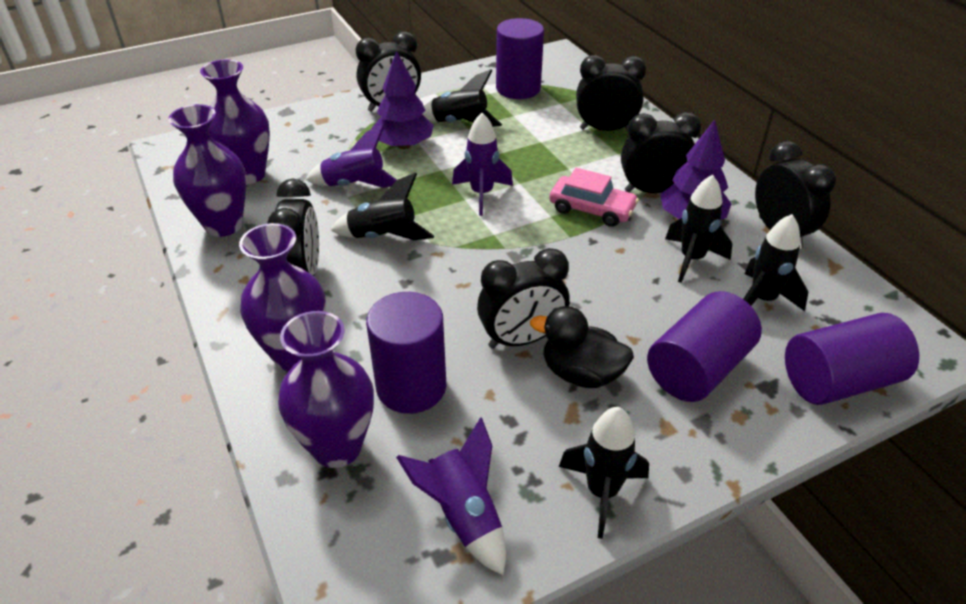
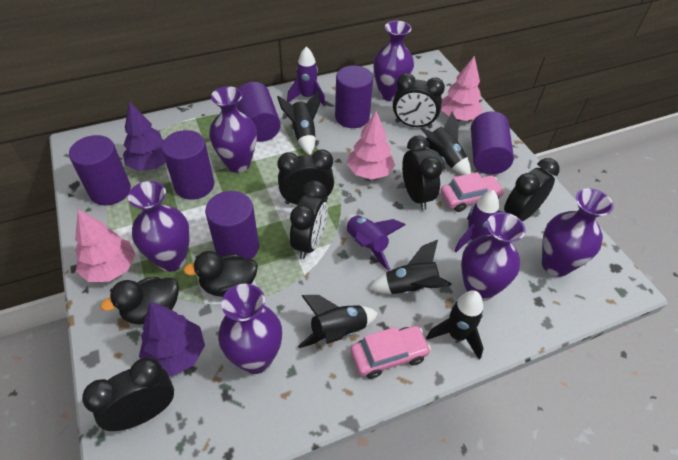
black duck: [530,306,634,388] = 1 -> [100,277,179,324] [183,251,258,297] = 2
pink car: [550,168,639,227] = 1 -> [350,326,431,379] [440,172,504,212] = 2
pink tree: none = 0 -> [75,209,135,282] [347,111,395,180] [441,56,483,121] = 3
purple cylinder: [366,292,446,414] [496,18,544,99] [647,291,762,402] [785,313,919,405] = 4 -> [69,135,131,205] [162,130,214,200] [205,191,259,259] [236,82,281,142] [335,65,373,128] [471,111,514,175] = 6
purple vase: [168,104,246,237] [200,59,270,185] [239,223,326,371] [278,311,374,468] = 4 -> [128,181,190,272] [209,86,257,173] [218,283,282,374] [373,21,414,101] [461,212,525,301] [542,188,614,277] = 6

